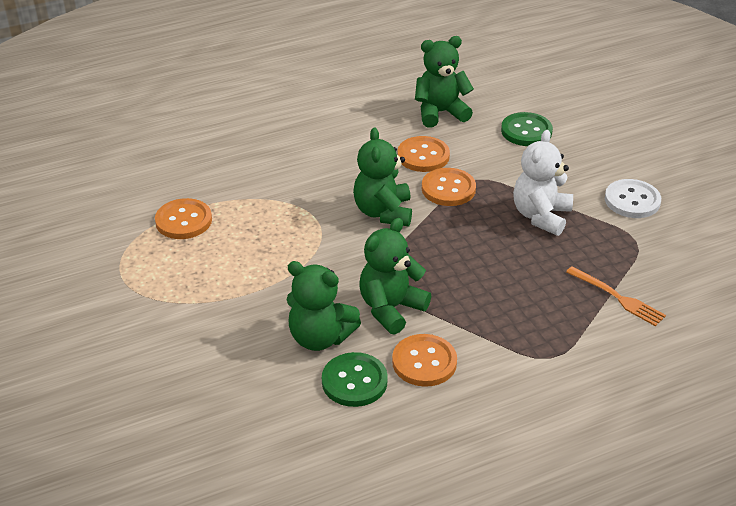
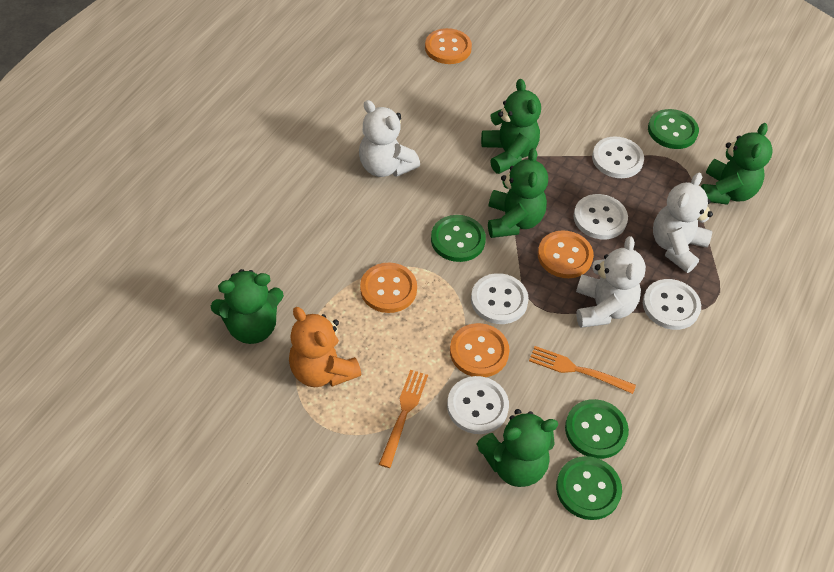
green button: [322,352,388,407] [501,112,553,146] = 2 -> [431,215,486,262] [556,456,622,520] [565,399,629,459] [648,109,699,149] = 4
green teddy bear: [287,261,361,351] [353,128,412,226] [360,218,431,335] [415,36,474,128] = 4 -> [211,269,284,344] [477,409,558,487] [481,79,541,174] [488,148,548,238] [701,123,773,205] = 5
orange fork: [566,267,666,326] = 1 -> [379,370,428,468] [529,346,636,394] = 2
orange teddy bear: none = 0 -> [289,307,361,387] = 1
white button: [605,179,661,218] = 1 -> [447,376,509,434] [471,273,529,324] [574,194,628,239] [592,137,644,178] [643,279,701,330] = 5
white teddy bear: [513,130,573,236] = 1 -> [359,100,420,177] [576,236,646,328] [653,173,713,273] = 3

